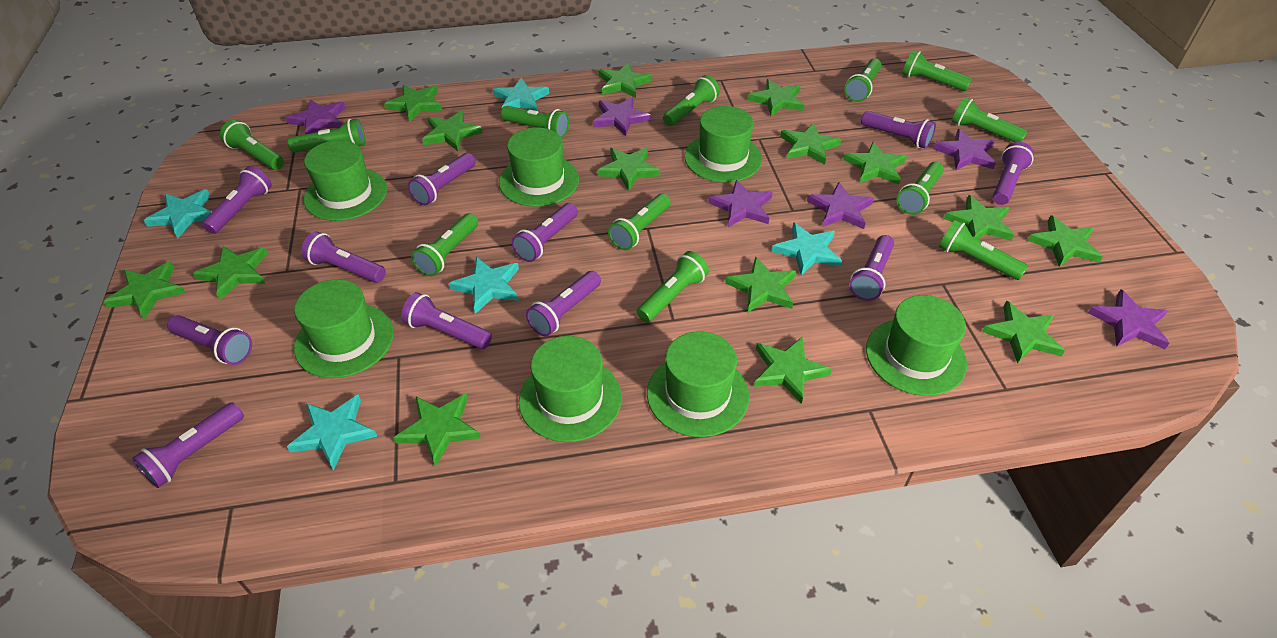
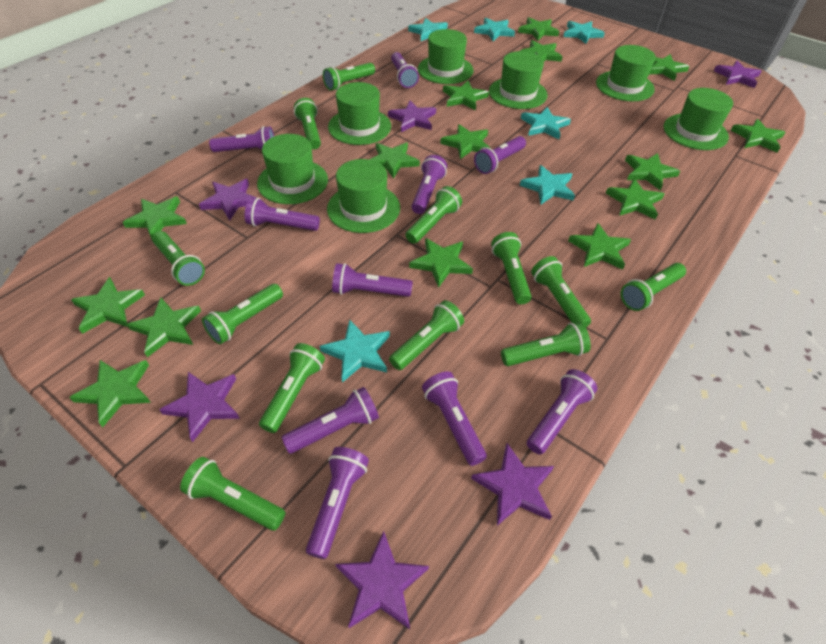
purple flashlight: [132,402,244,488] [167,315,252,365] [202,166,272,234] [301,231,386,283] [401,292,492,349] [408,153,476,205] [512,203,578,262] [526,271,601,336] [849,235,894,301] [861,111,936,149] [993,142,1034,205] = 11 -> [209,126,274,152] [245,198,320,231] [281,387,379,454] [306,447,369,559] [332,263,413,297] [391,52,419,88] [411,155,447,214] [422,371,487,466] [474,136,526,174] [527,369,597,455] = 10
turquoise star: [144,189,212,238] [287,394,377,470] [449,257,519,314] [492,77,549,111] [772,222,842,276] = 5 -> [320,320,390,383] [408,18,448,41] [474,18,515,41] [520,165,575,204] [521,107,571,139] [563,21,605,44] = 6

